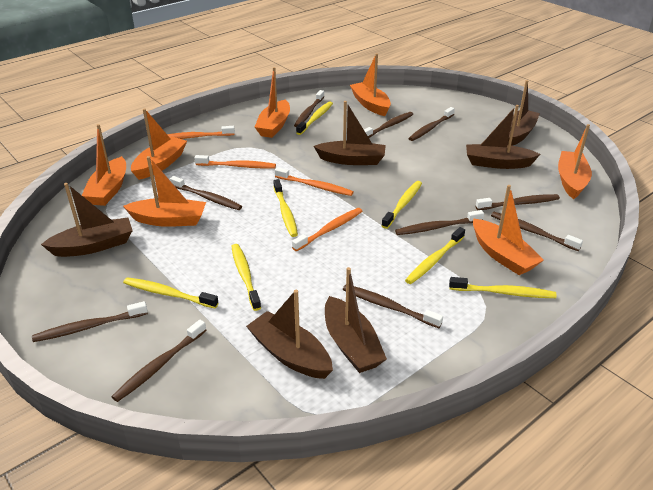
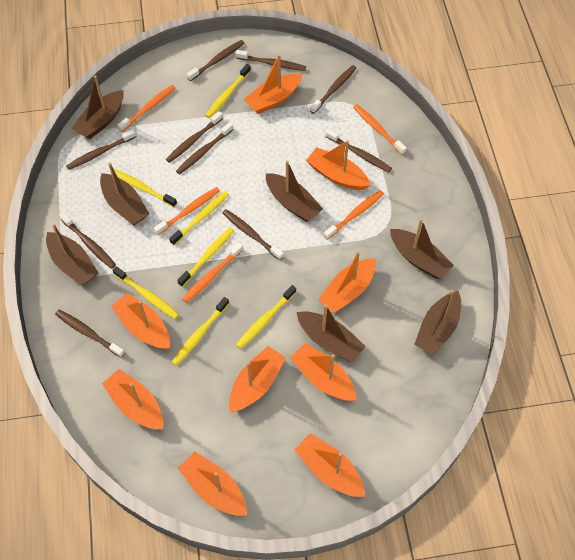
brown boat: [41,183,133,257] [246,290,333,379] [314,101,386,165] [325,267,387,373] [466,105,540,169] [507,80,540,146] = 6 -> [46,224,99,286] [71,75,124,139] [100,162,149,225] [266,161,323,222] [297,304,366,362] [390,219,454,279] [414,290,461,355] = 7
orange boat: [82,124,126,206] [123,156,206,227] [131,108,187,180] [255,67,290,138] [350,53,391,116] [473,185,544,275] [558,124,592,199] = 7 -> [102,369,164,429] [111,293,170,350] [178,451,247,516] [229,346,286,412] [244,54,302,114] [290,343,357,401] [294,433,365,497] [306,140,371,190] [318,251,376,313] = 9
orange toothbrush: [167,126,235,139] [195,155,276,168] [275,167,354,196] [292,208,362,251] = 4 -> [118,85,175,132] [154,187,220,235] [182,243,243,303] [324,190,384,240] [353,104,407,155] = 5

